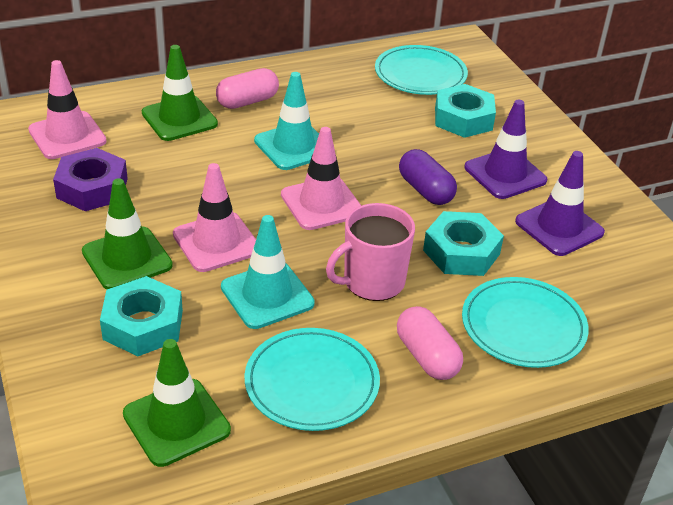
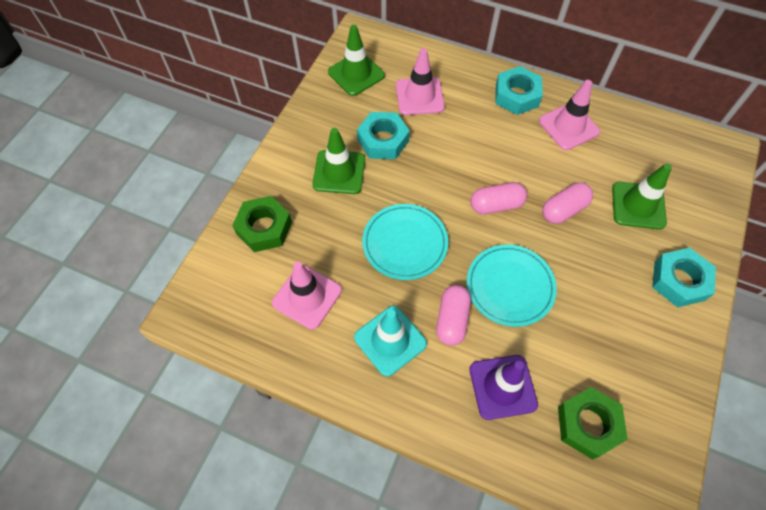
green nut: none = 0 -> [232,196,292,252] [558,387,628,460] = 2
pink capsule: [216,68,279,109] [397,306,463,380] = 2 -> [436,285,471,346] [471,182,527,214] [542,182,593,224] = 3
pink mug: [326,203,415,301] = 1 -> none = 0
purple capsule: [399,149,457,205] = 1 -> none = 0
purple nut: [53,148,128,211] = 1 -> none = 0
purple traffic cone: [464,100,547,199] [515,151,605,256] = 2 -> [469,355,538,420] = 1
turquoise plate: [245,328,380,431] [375,45,468,95] [462,277,589,368] = 3 -> [362,204,448,280] [467,244,557,327] = 2
turquoise traffic cone: [221,215,315,329] [254,72,319,170] = 2 -> [354,306,427,377] = 1

